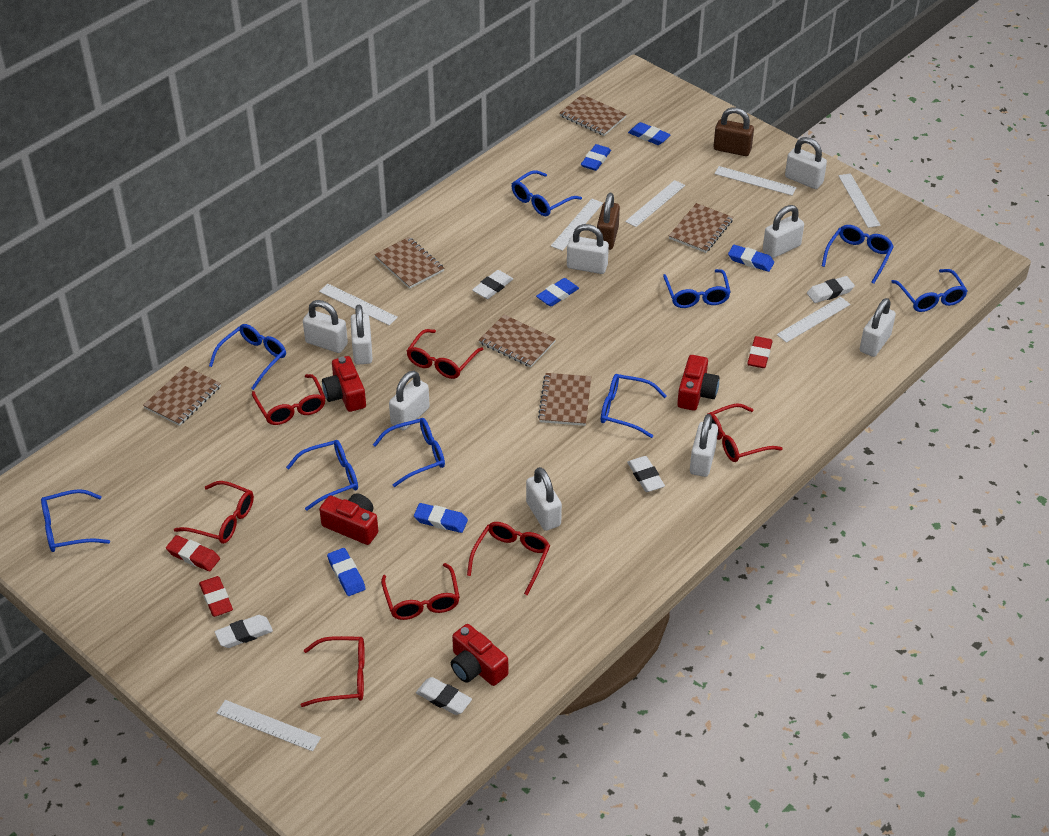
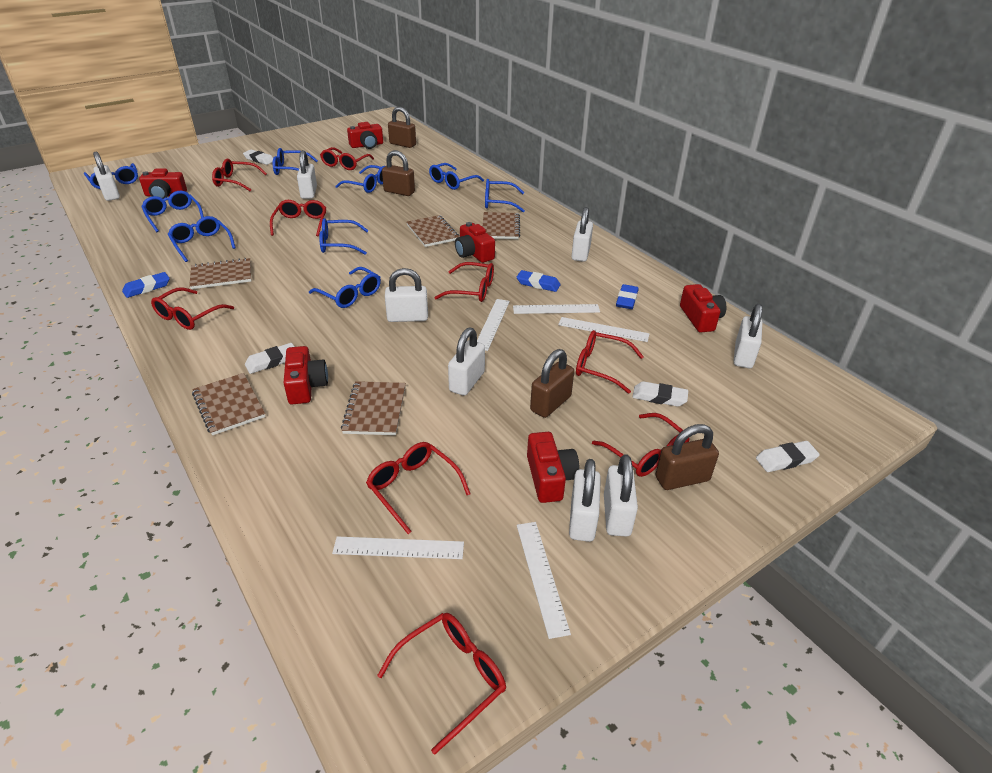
blue eraser: [327,548,365,596] [414,503,468,533] [536,278,579,306] [581,144,611,171] [628,122,671,145] [728,245,774,272] = 6 -> [122,272,170,298] [516,270,560,292] [616,284,639,309] = 3
brown notebook: [143,366,221,426] [374,237,444,289] [479,314,556,368] [538,373,591,426] [560,94,627,136] [669,203,733,253] = 6 -> [189,258,251,289] [192,373,265,435] [341,381,406,435] [407,215,459,247] [483,212,520,239] = 5
brown padlock: [596,193,620,250] [713,107,754,156] = 2 -> [382,150,415,196] [388,107,416,148] [530,349,574,418] [656,424,719,490] = 4
red camera: [319,493,378,545] [322,356,366,412] [451,624,508,686] [677,355,720,411] = 4 -> [139,169,187,199] [284,346,328,405] [347,122,383,149] [455,222,495,263] [527,432,580,503] [680,284,726,333] = 6
red eraser: [166,535,220,571] [199,576,233,617] [747,336,773,368] = 3 -> none = 0
red glasses: [174,481,254,544] [252,374,326,425] [300,636,365,707] [381,563,460,620] [407,329,484,379] [467,522,550,595] [708,404,783,462] = 7 -> [151,287,234,330] [212,159,267,192] [270,200,326,236] [320,147,374,170] [366,442,470,534] [377,613,506,755] [434,262,494,302] [576,330,644,394] [592,413,690,477] = 9
white eraser: [215,615,273,648] [416,677,472,715] [472,270,513,299] [627,456,665,492] [807,276,855,303] = 5 -> [243,150,273,165] [245,343,295,374] [633,381,688,407] [756,441,820,472] = 4
white padlock: [303,300,348,353] [351,305,373,365] [389,371,430,430] [526,467,562,531] [567,224,609,274] [690,414,718,477] [763,205,804,258] [785,137,827,189] [860,298,896,357] = 9 -> [93,152,120,201] [297,150,317,199] [385,268,428,322] [448,328,485,396] [569,459,601,542] [571,207,593,262] [604,454,638,536] [734,304,762,368] = 8
white ruler: [217,700,321,752] [319,284,398,326] [551,199,603,251] [625,180,685,227] [714,166,796,195] [777,297,851,343] [838,173,881,228] = 7 -> [332,536,464,559] [477,299,510,351] [513,304,600,314] [517,522,571,639] [558,317,650,342] = 5

